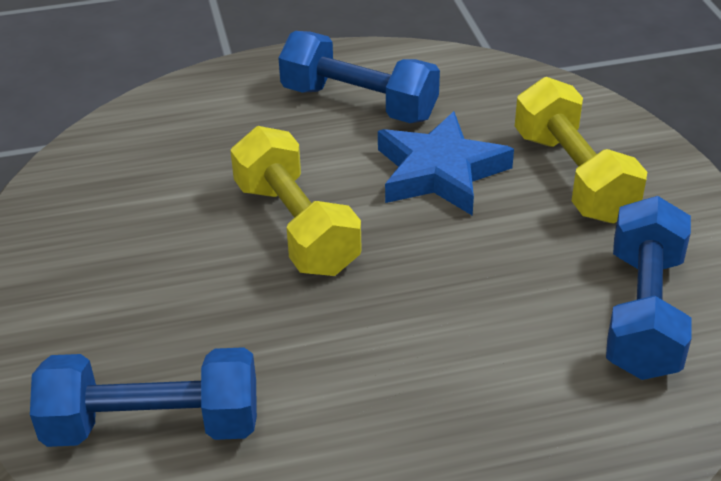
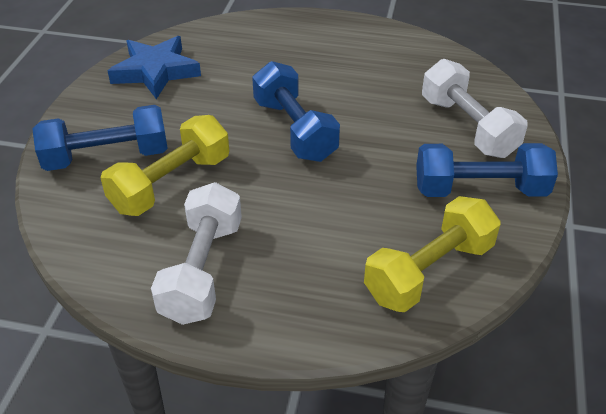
white dumbbell: none = 0 -> [151,182,242,325] [422,59,528,158] = 2

